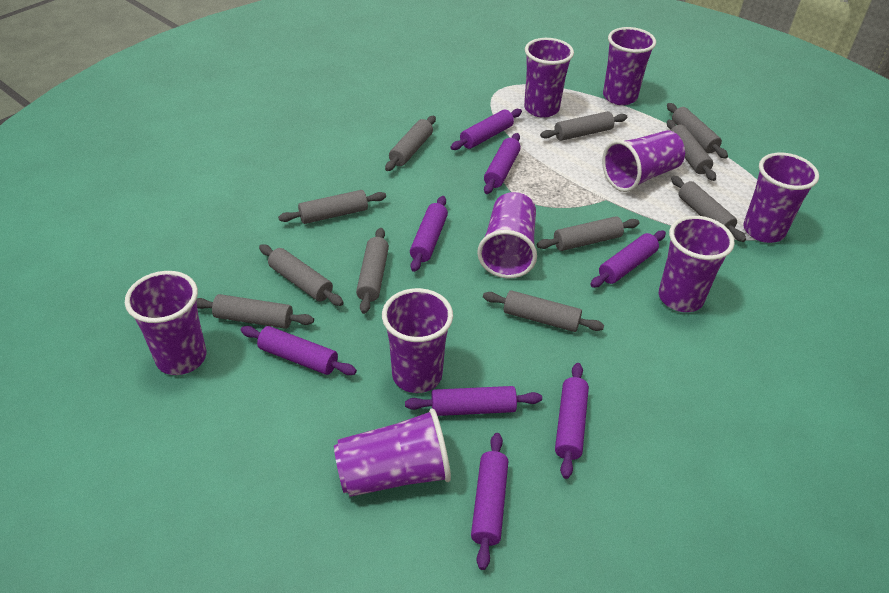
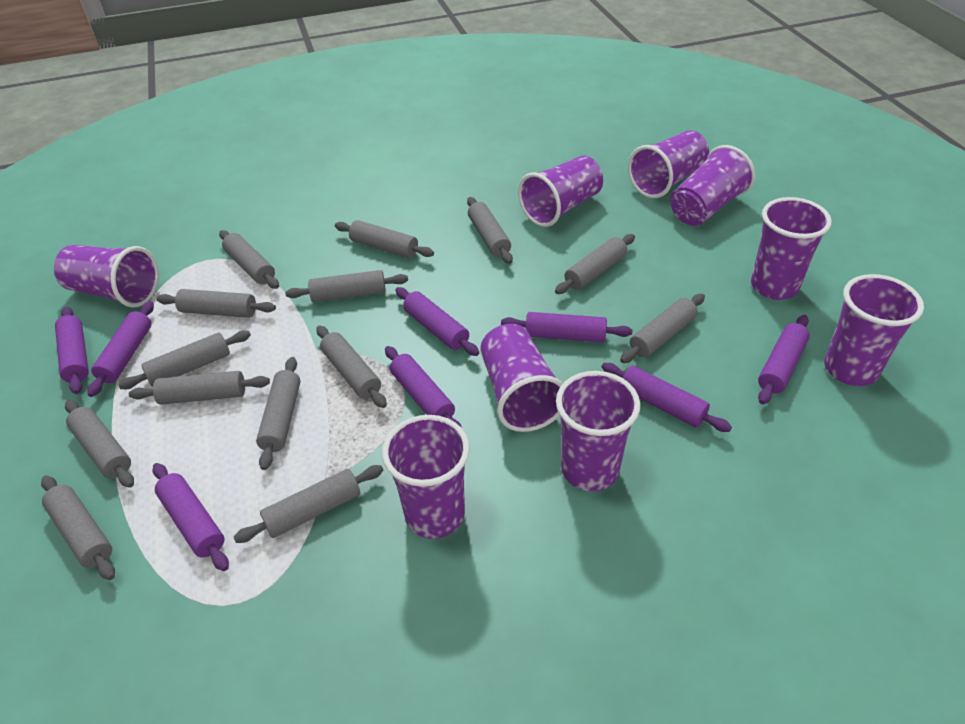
grey rolling pin: [196,294,314,329] [259,244,344,306] [278,190,386,224] [356,228,389,314] [385,116,436,171] [483,290,604,332] [537,216,639,251] [540,111,627,141] [667,103,728,159] [667,120,716,181] [671,176,746,242] = 11 -> [41,475,115,580] [65,400,134,488] [118,331,251,389] [129,371,270,405] [157,289,276,318] [219,230,279,289] [234,465,383,543] [256,357,301,470] [285,270,408,302] [316,326,387,408] [335,220,434,258] [467,197,513,264] [555,234,635,294] [620,294,705,363] = 14

